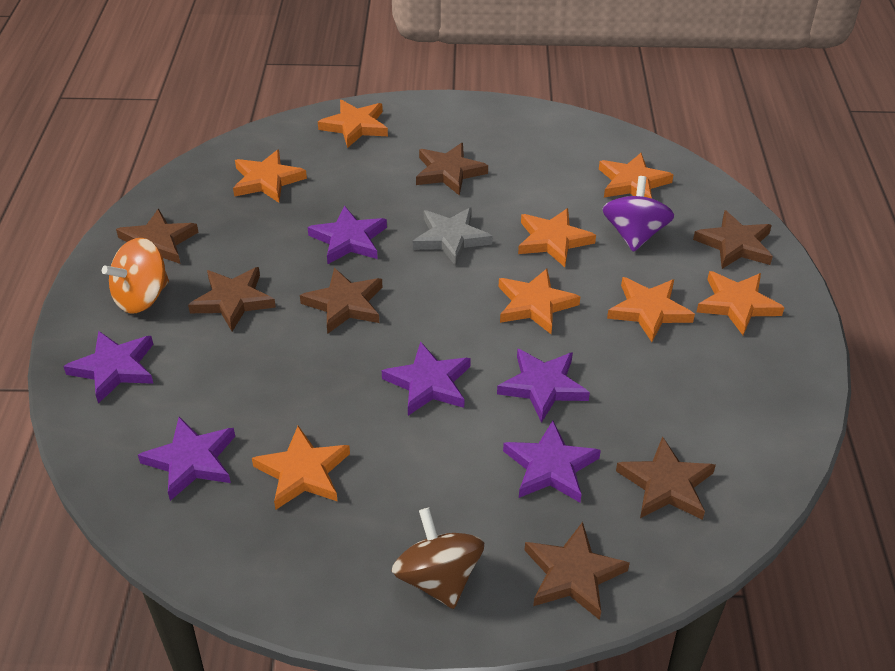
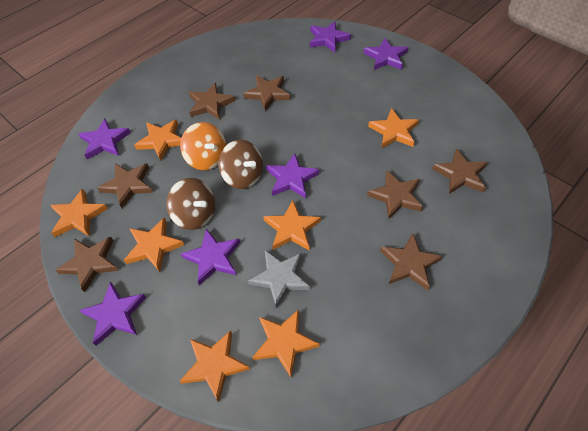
brown spinning top: [392,508,484,609] = 1 -> [167,178,215,230] [219,140,263,189] = 2
orange star: [233,150,307,203] [252,426,350,510] [318,100,388,148] [499,269,581,334] [518,208,596,267] [599,153,674,198] [607,277,695,342] [697,271,785,335] = 8 -> [50,189,108,237] [124,217,184,272] [134,119,181,161] [179,331,250,402] [252,309,320,377] [263,200,321,250] [368,108,419,148] = 7
purple spinning top: [602,176,674,252] = 1 -> none = 0

